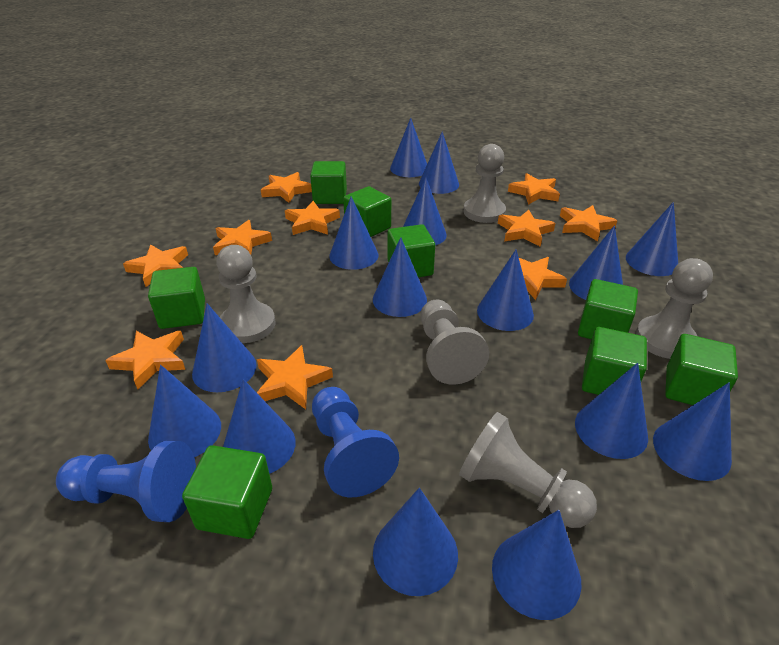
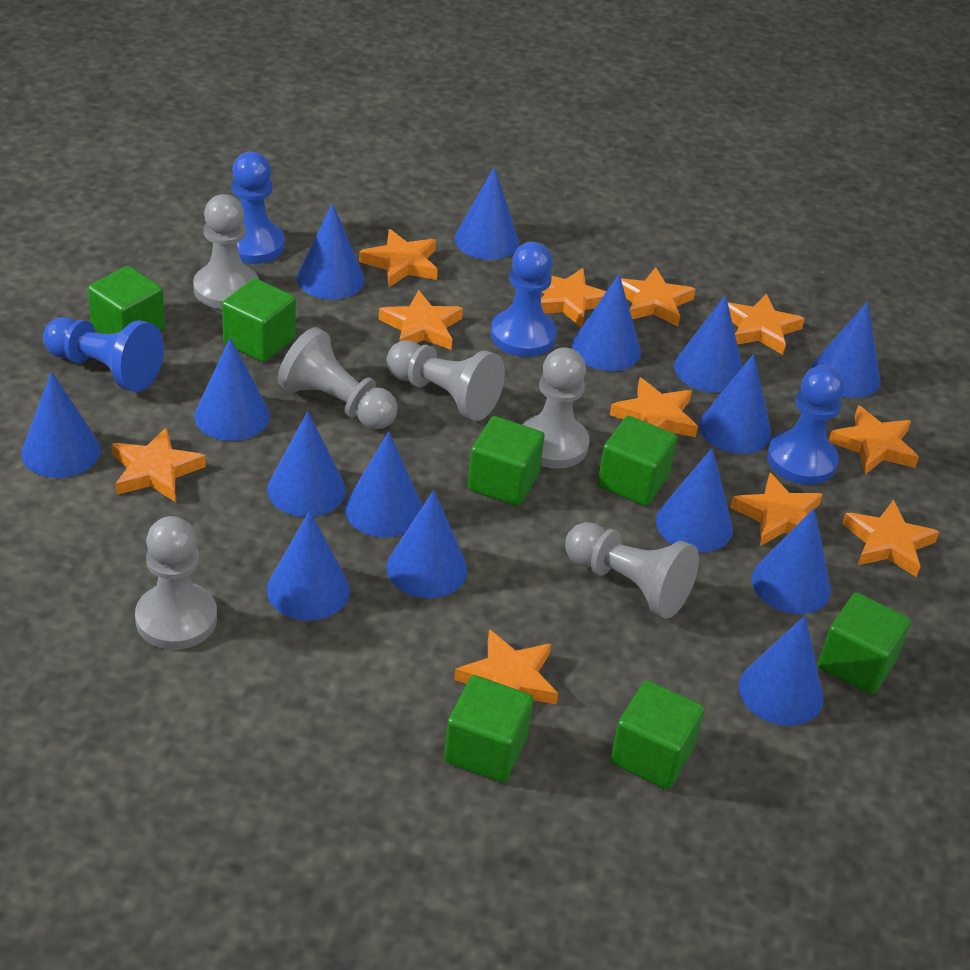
blue pawn: [56,441,196,522] [312,387,399,497] = 2 -> [43,317,164,392] [232,152,285,264] [491,242,557,357] [767,365,845,485] = 4
green cube: [148,267,205,329] [182,445,272,539] [310,161,347,204] [343,186,391,237] [388,224,435,277] [578,279,638,339] [582,327,647,395] [665,334,738,405] = 8 -> [88,266,165,334] [222,278,296,362] [444,675,534,783] [468,416,545,506] [597,416,677,506] [610,680,705,790] [818,592,911,695] = 7
grey pawn: [216,245,275,343] [421,299,489,385] [459,412,597,528] [464,144,506,223] [636,258,713,359] = 5 -> [135,516,217,650] [193,194,259,309] [278,327,398,429] [386,341,505,421] [523,347,590,469] [565,522,699,619] = 6
orange star: [105,331,185,390] [123,244,188,287] [213,220,272,255] [257,345,333,409] [261,172,312,203] [285,201,340,235] [498,209,555,247] [508,173,560,205] [510,256,567,300] [560,205,617,241] = 10 -> [112,427,206,502] [359,229,438,287] [379,290,463,350] [454,629,558,704] [541,268,606,328] [610,378,698,437] [621,267,696,326] [728,294,805,355] [730,473,823,546] [829,405,919,475] [842,500,939,577] = 11

